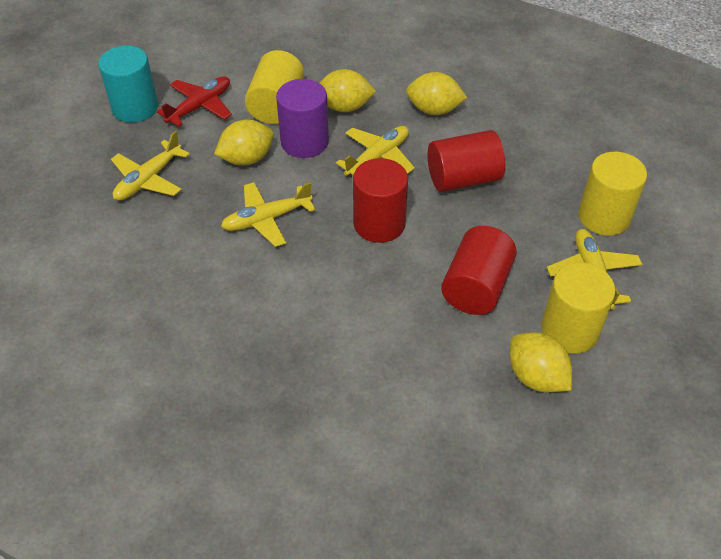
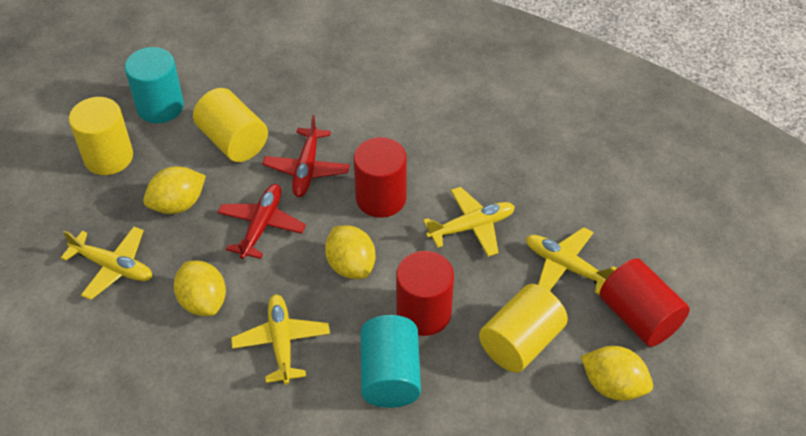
purple cylinder: [276,79,329,158] = 1 -> none = 0
red plane: [157,76,232,127] = 1 -> [218,184,306,259] [263,115,350,197] = 2
turquoise cylinder: [98,46,158,123] = 1 -> [125,47,184,123] [360,315,421,408] = 2

